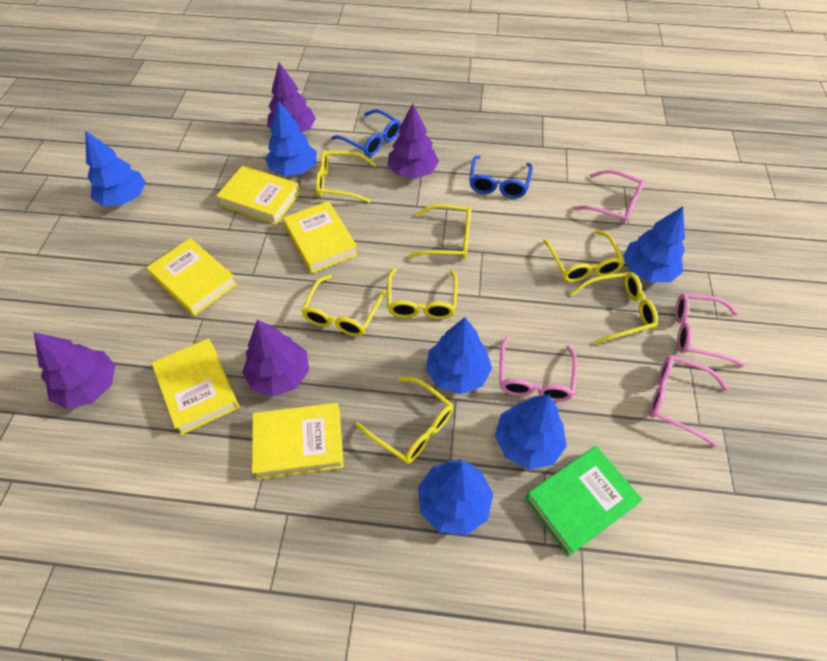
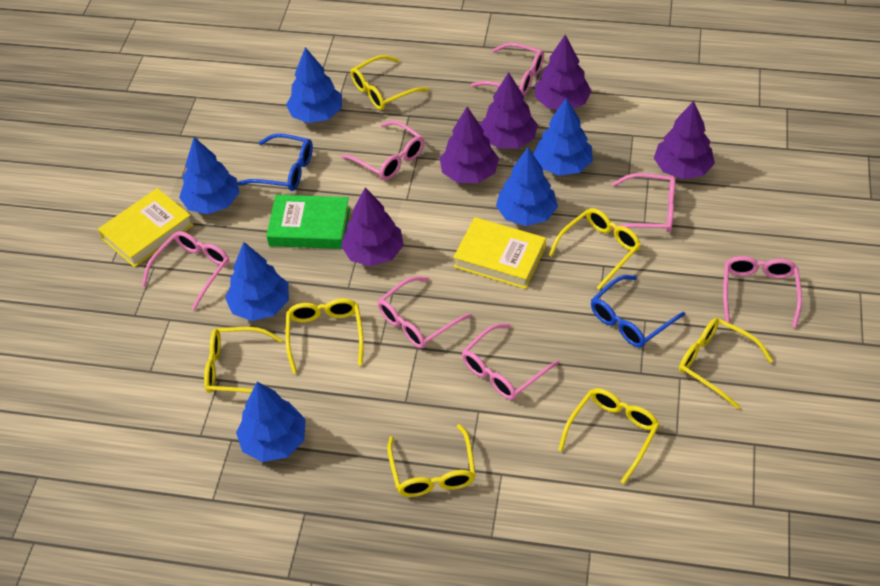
pink glasses: [499,337,577,402] [572,170,645,224] [649,355,729,447] [675,293,745,367] = 4 -> [142,231,230,310] [341,120,424,180] [378,276,472,349] [462,324,559,400] [471,43,544,96] [611,173,675,233] [723,256,802,327] = 7
purple tree: [34,332,115,409] [242,319,309,397] [267,62,316,132] [387,104,439,179] = 4 -> [341,188,404,266] [440,107,499,183] [480,72,538,148] [535,35,592,110] [654,101,715,179] = 5
yellow book: [147,238,237,316] [152,339,239,435] [216,165,300,225] [252,403,344,479] [283,201,358,274] = 5 -> [98,188,193,267] [453,217,546,289] = 2

